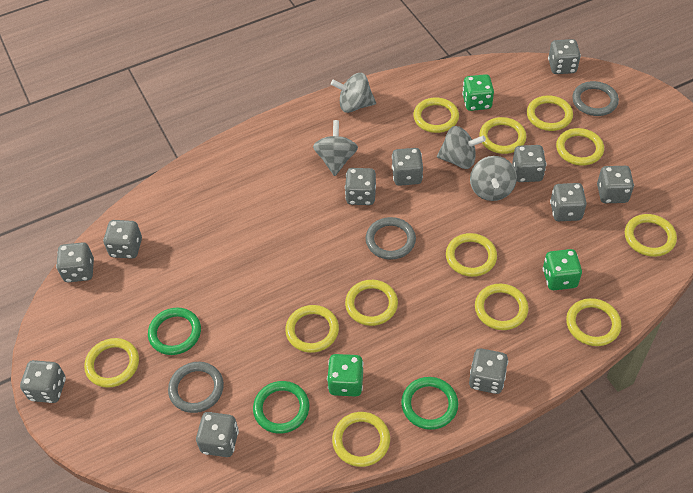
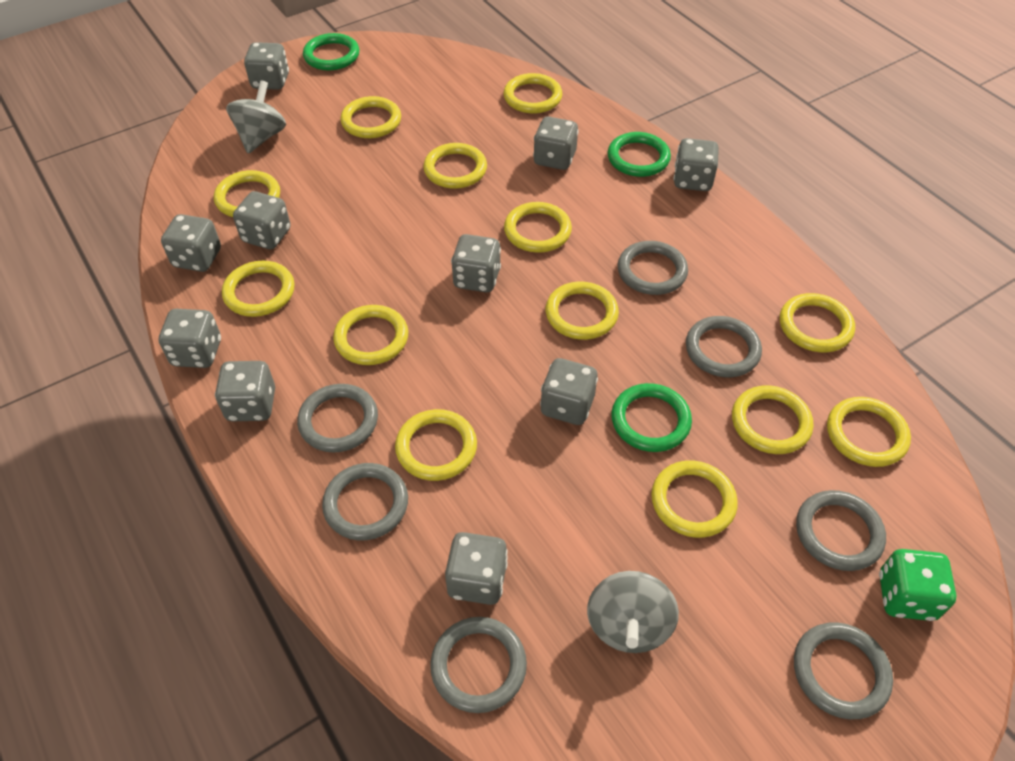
green dice: [327,354,363,397] [462,74,494,111] [543,249,582,290] = 3 -> [879,549,956,621] = 1
grey dice: [20,360,66,403] [56,242,94,282] [103,220,142,259] [196,412,239,457] [345,168,376,205] [392,148,423,186] [469,348,508,394] [512,145,547,182] [548,39,581,74] [550,183,587,221] [597,166,634,203] = 11 -> [159,309,221,368] [161,214,221,272] [215,361,275,421] [233,191,291,249] [244,42,289,90] [445,532,508,605] [451,234,501,292] [533,116,579,170] [540,358,598,425] [674,138,719,191] = 10
grey ring: [168,362,224,413] [365,217,416,260] [572,81,619,116] = 3 -> [297,384,378,452] [322,463,408,540] [430,617,527,713] [618,241,688,295] [686,316,762,377] [794,622,893,719] [796,490,886,571] = 7
grey spinning top: [313,120,358,176] [331,73,376,113] [437,126,486,169] [470,156,517,201] = 4 -> [226,80,286,153] [587,571,679,653] = 2
yellow ring: [84,338,139,388] [285,305,339,353] [332,412,390,467] [345,280,398,326] [413,98,459,133] [446,233,497,277] [475,284,529,330] [479,117,526,154] [527,96,573,131] [556,128,604,166] [566,298,621,346] [625,214,677,257] = 12 -> [214,170,280,217] [222,261,294,317] [333,305,408,365] [340,96,401,138] [395,409,477,481] [423,143,487,189] [504,73,562,113] [504,202,572,253] [546,282,619,340] [651,460,738,538] [732,385,813,454] [780,293,855,352] [827,397,911,467] = 13

